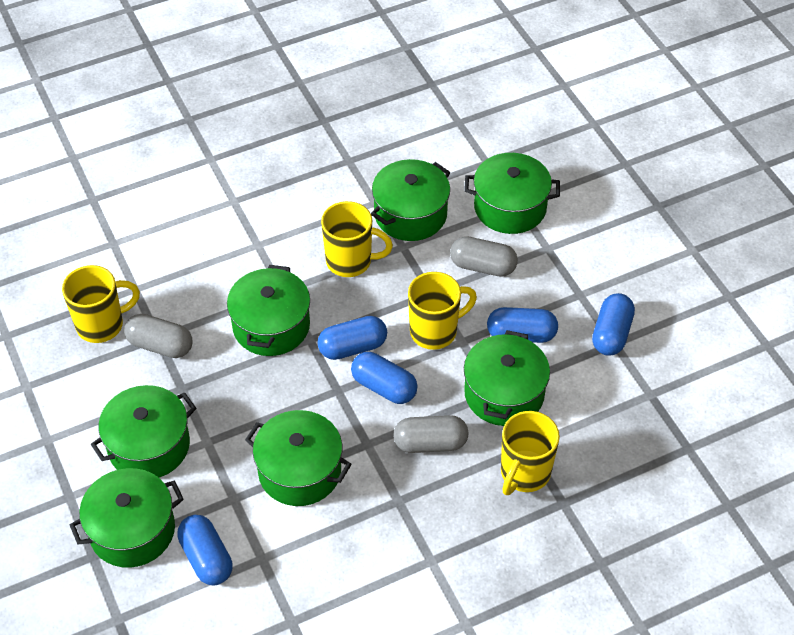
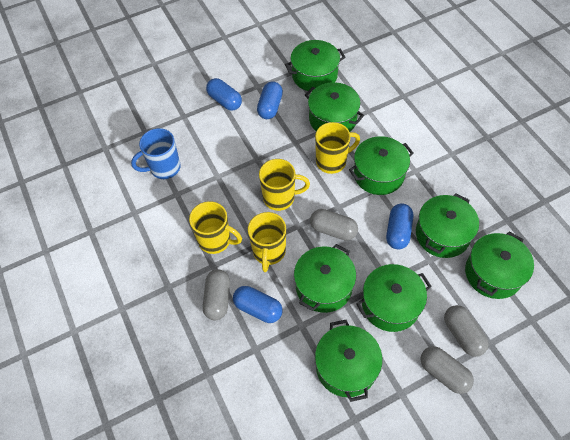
blue capsule: [177,515,233,585] [317,316,387,360] [351,352,418,404] [487,307,558,343] [592,293,635,356] = 5 -> [206,78,242,111] [233,286,283,323] [257,82,283,119] [386,204,413,249] = 4
blue mug: none = 0 -> [131,128,181,179] = 1
green pot: [70,468,184,568] [91,385,196,477] [227,265,310,356] [245,410,352,506] [371,159,450,241] [464,153,560,234] [464,330,550,426] = 7 -> [285,40,346,92] [294,244,356,313] [305,82,364,132] [315,320,382,402] [349,136,414,195] [356,264,432,332] [416,194,479,258] [465,232,534,299] = 8
grey capsule: [124,314,192,358] [393,415,469,453] [450,236,518,277] = 3 -> [203,269,230,320] [310,209,358,241] [420,346,474,394] [444,305,489,357] = 4

